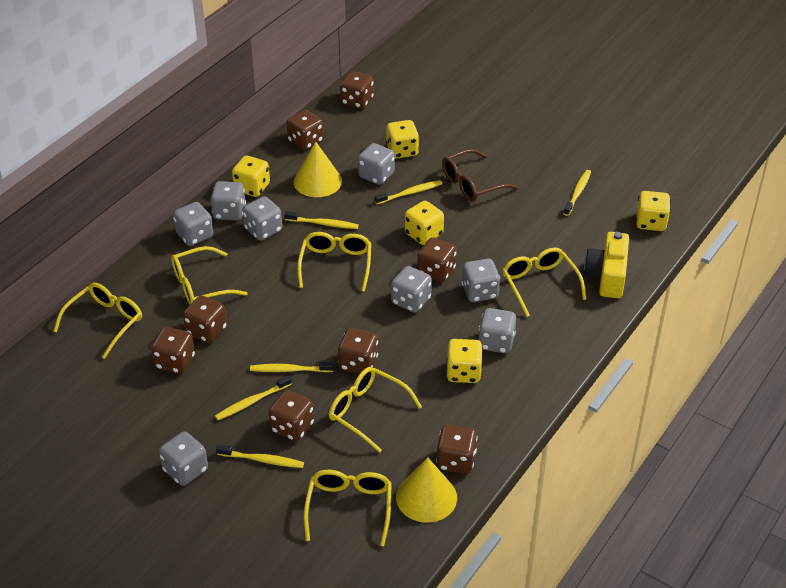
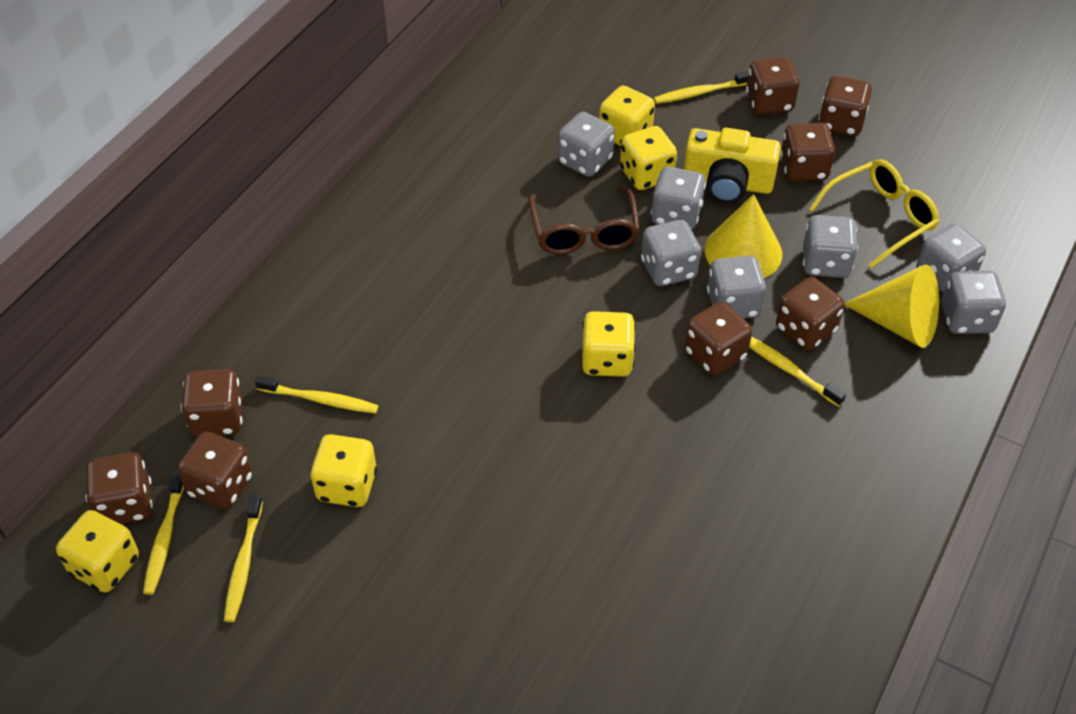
grey dice: [159,431,208,486] [173,202,213,246] [211,181,246,221] [242,196,282,241] [358,143,395,185] [391,266,432,313] [462,259,500,302] [478,308,516,353] = 8 -> [558,112,615,177] [641,220,701,286] [651,167,706,230] [707,256,766,318] [803,215,858,278] [916,224,986,292] [941,271,1006,334] = 7
yellow glasses: [53,283,142,359] [171,246,248,304] [297,232,371,291] [304,470,392,546] [329,367,422,453] [502,248,586,317] = 6 -> [809,159,939,268] = 1
yellow toothbrush: [215,375,292,420] [216,444,304,468] [250,362,334,372] [285,211,359,229] [375,180,442,204] [563,170,591,216] = 6 -> [143,470,184,595] [224,494,263,622] [255,376,379,413] [654,71,749,104] [749,337,846,407] = 5

